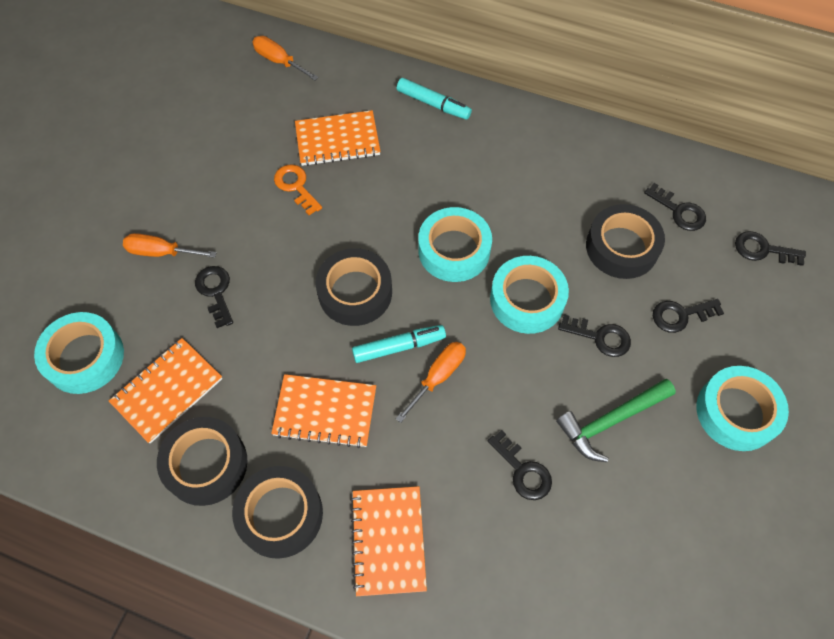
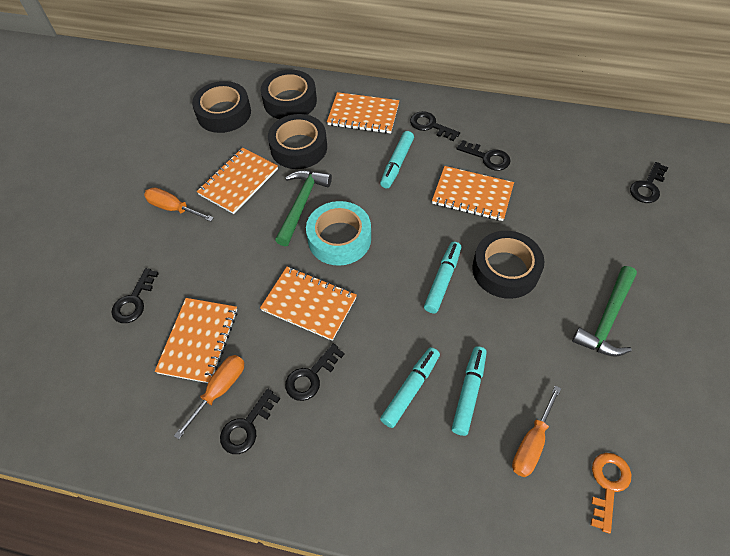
green hammer: [556,379,676,462] = 1 -> [275,170,332,246] [572,266,637,357] = 2
orange notebook: [109,338,222,444] [271,374,376,448] [295,110,381,166] [350,486,427,596] = 4 -> [155,298,238,383] [197,148,278,214] [260,267,357,341] [327,92,399,134] [432,166,514,221] = 5
turquoise marker: [352,325,446,363] [397,78,472,120] = 2 -> [380,131,414,188] [380,347,440,428] [424,242,461,313] [452,346,487,436] = 4
turquoise tape: [34,312,124,394] [418,207,492,282] [490,256,569,334] [696,366,789,451] = 4 -> [306,201,371,266] = 1

